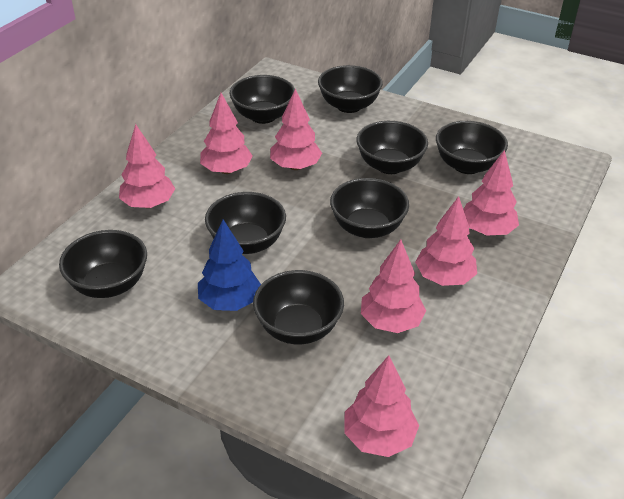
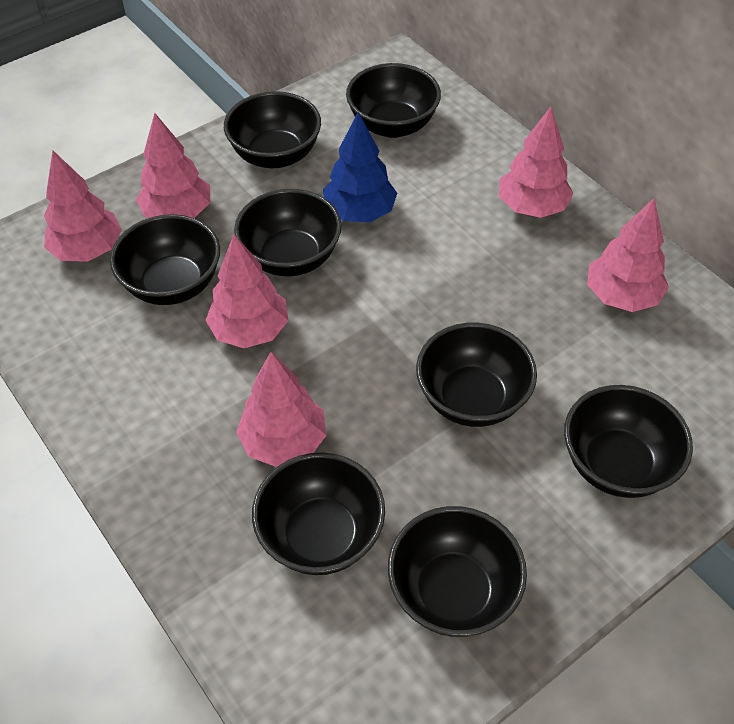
pink tree: [119,124,175,208] [200,93,253,174] [270,89,322,170] [344,355,419,457] [361,239,426,333] [415,196,477,286] [463,150,519,236] = 7 -> [44,151,122,262] [136,113,210,218] [206,234,289,348] [236,352,327,467] [499,107,574,218] [587,198,669,312] = 6

